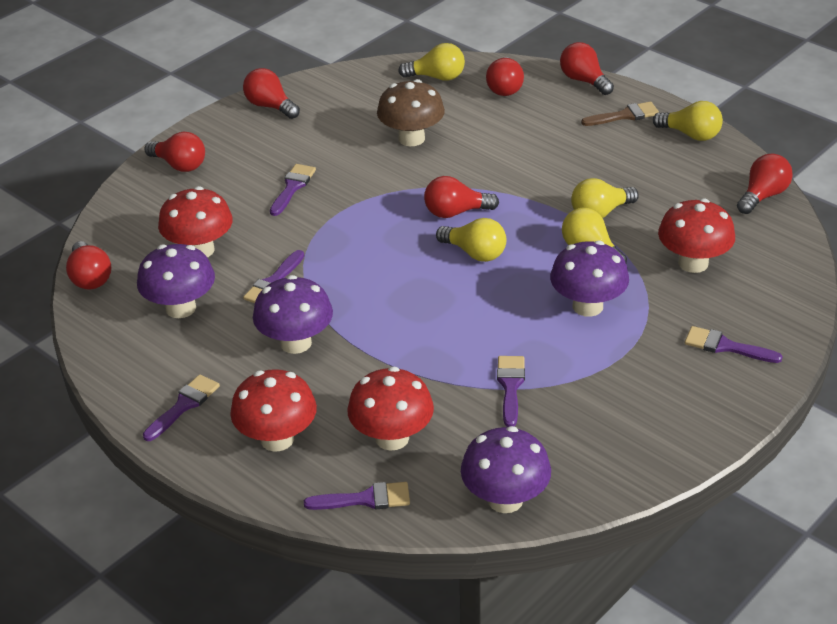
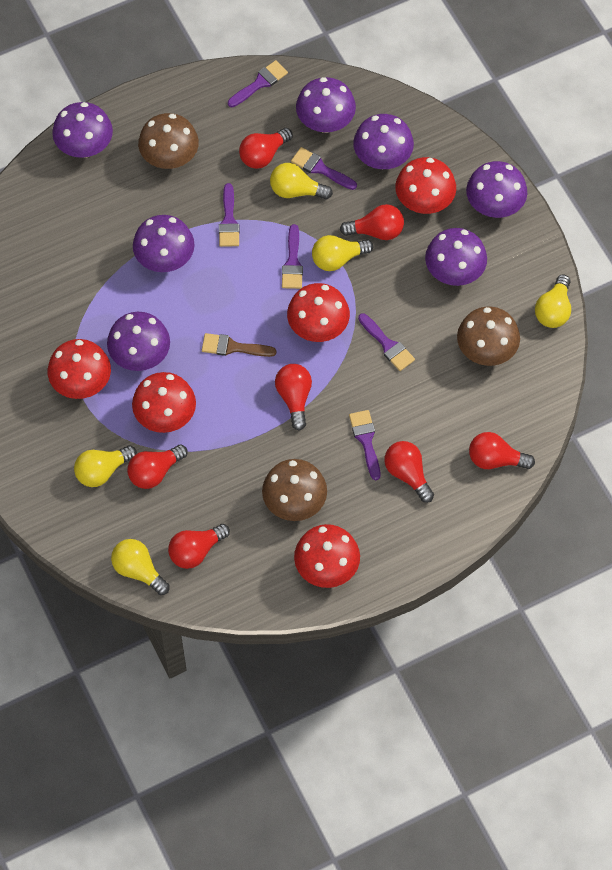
brown mushroom: [377,79,445,146] = 1 -> [138,113,199,169] [262,459,327,521] [457,306,520,366] = 3
purple mushroom: [137,244,215,318] [253,275,333,354] [461,426,551,513] [550,241,629,317] = 4 -> [52,102,113,158] [107,312,170,371] [133,215,195,272] [296,77,356,133] [353,114,414,169] [425,228,487,286] [466,161,527,218] = 7
red mushroom: [158,186,233,257] [230,369,317,452] [347,367,434,451] [658,198,735,273] = 4 -> [48,339,111,399] [132,372,196,433] [287,283,350,342] [294,524,360,588] [395,157,456,214] = 5

